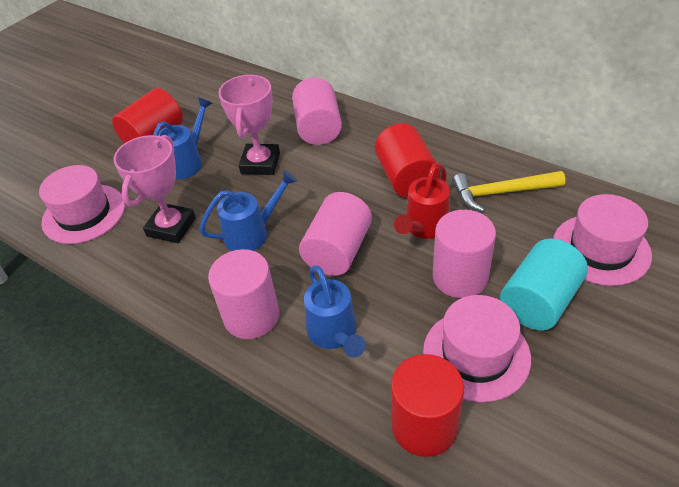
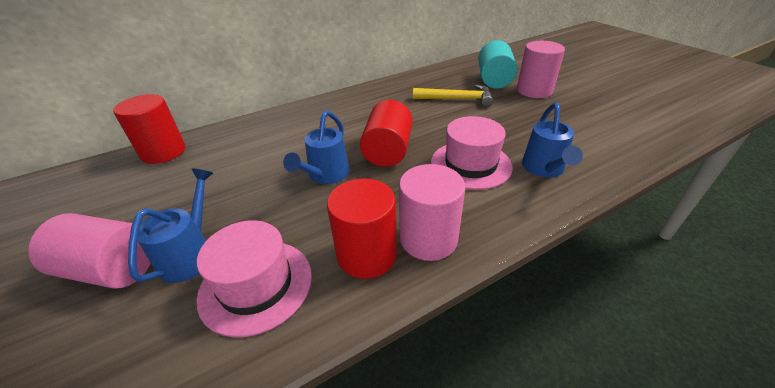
pink cylinder: [208,249,279,339] [292,77,342,145] [299,192,372,276] [433,210,496,298] = 4 -> [28,213,151,289] [399,164,465,261] [517,41,565,98] = 3
pink hat: [39,165,125,244] [423,295,531,402] [553,194,652,286] = 3 -> [197,220,312,337] [431,116,513,190] = 2
pink trophy: [114,135,196,243] [218,75,280,175] = 2 -> none = 0
red watering can: [394,162,450,239] = 1 -> none = 0

